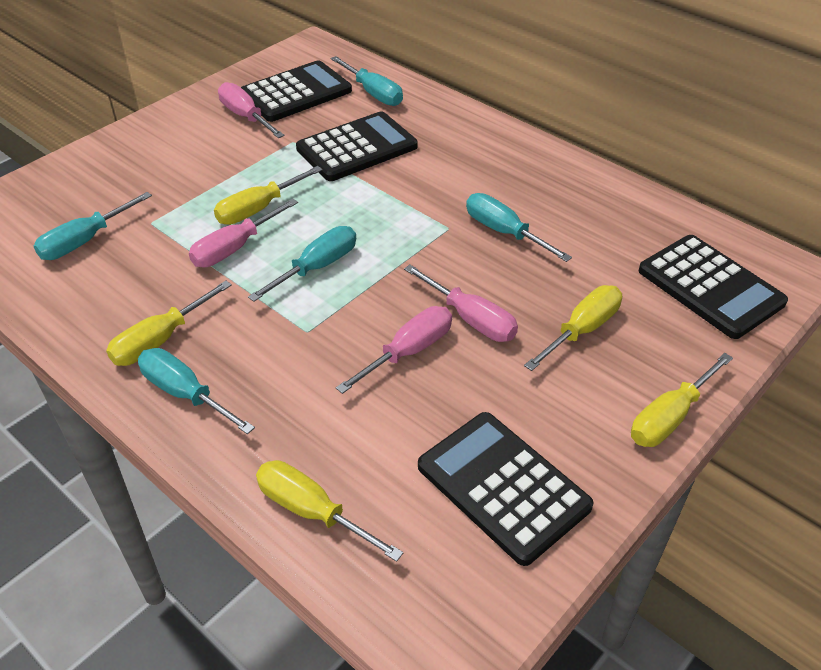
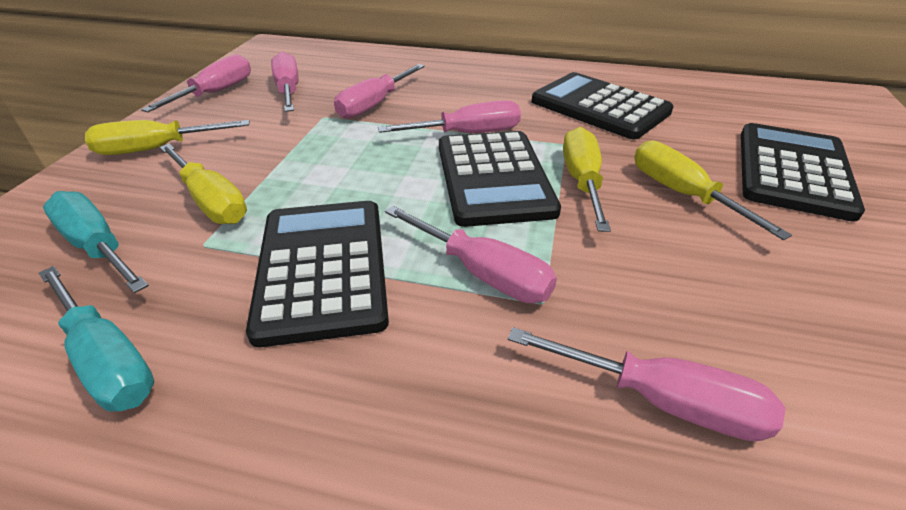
pink screwdriver: [189,199,298,267] [218,82,285,138] [336,306,452,394] [404,265,518,342] = 4 -> [141,54,251,112] [271,51,299,112] [334,64,425,119] [378,100,521,133] [385,206,557,303] [508,327,786,442] = 6
turquoise screwdriver: [34,192,152,260] [138,348,255,434] [248,226,356,302] [331,56,403,106] [466,193,572,262] = 5 -> [39,266,154,412] [43,191,149,293] = 2
yellow screwdriver: [106,280,232,366] [214,166,323,225] [256,460,404,562] [524,285,622,371] [631,353,733,447] = 5 -> [85,120,249,155] [159,144,247,224] [563,127,611,232] [634,140,792,240] = 4

